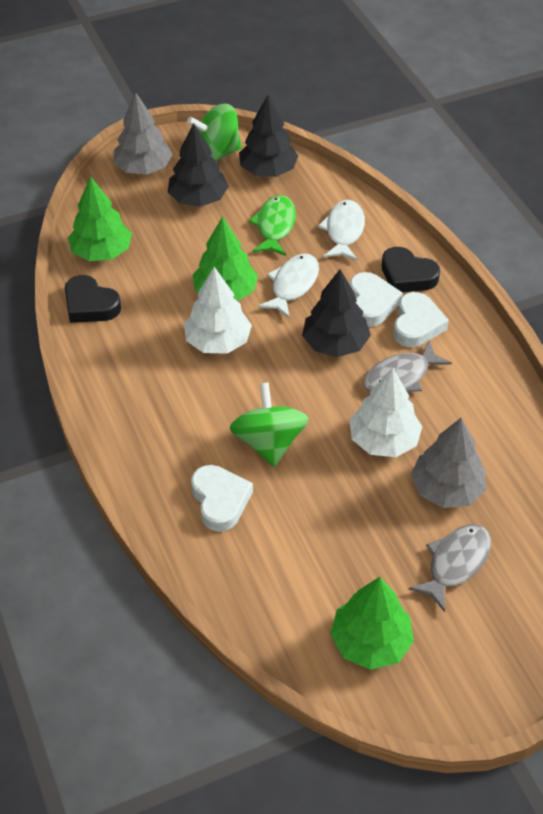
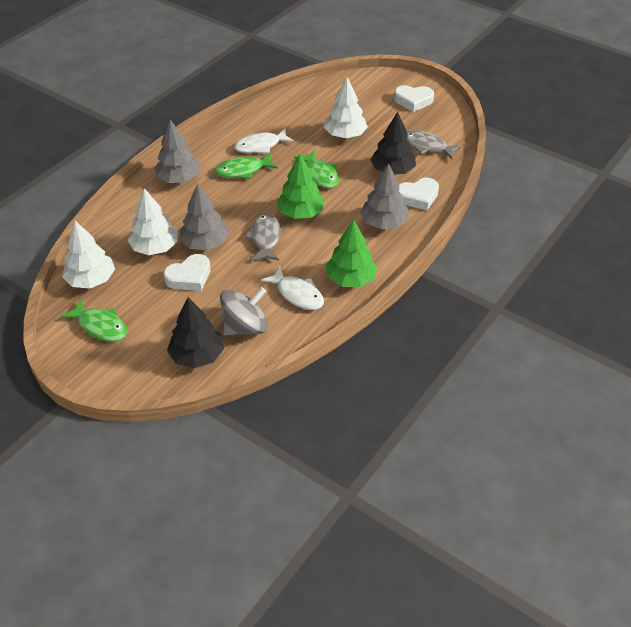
black heart: [65,275,121,323] [382,247,440,292] = 2 -> none = 0
black tree: [168,123,229,207] [239,95,298,177] [302,269,371,357] = 3 -> [167,297,224,368] [370,112,416,175] = 2
green fish: [249,195,296,256] = 1 -> [60,299,127,341] [215,153,278,179] [294,150,339,188] = 3
green spinning top: [187,104,242,161] [230,382,309,467] = 2 -> none = 0
green tree: [68,176,132,261] [193,217,258,301] [330,577,414,670] = 3 -> [276,154,324,219] [325,219,377,287] = 2
grey spinning top: none = 0 -> [220,287,268,336] = 1
grey tree: [113,92,173,175] [411,418,486,508] = 2 -> [154,120,201,183] [179,184,229,250] [360,163,409,229] = 3
white tree: [184,267,252,354] [349,368,422,457] = 2 -> [62,221,115,288] [128,188,178,255] [324,77,368,138] = 3

